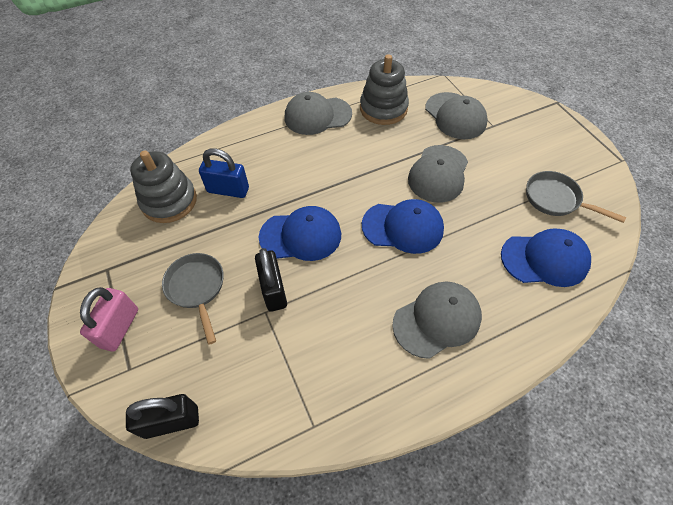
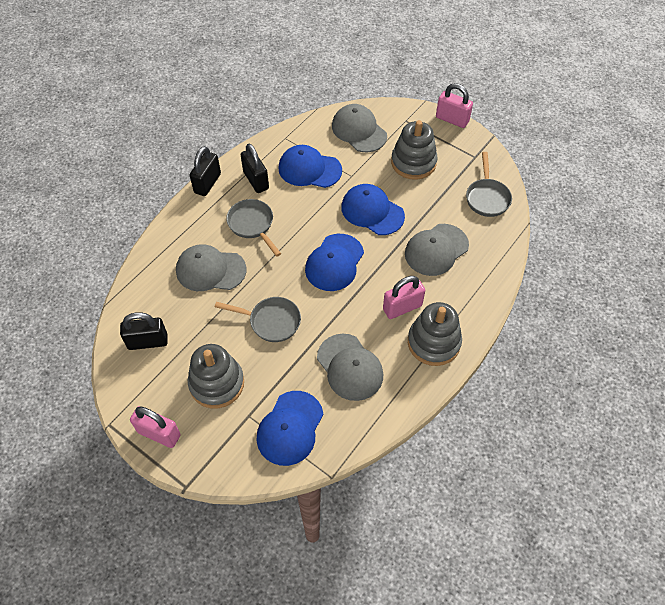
black padlock: [126,394,199,439] [255,248,287,312] = 2 -> [120,312,168,350] [190,146,221,196] [241,144,269,193] = 3
blue cap: [259,206,341,261] [362,199,444,254] [501,228,591,287] = 3 -> [256,391,323,466] [278,145,342,188] [305,234,364,291] [341,184,405,235] = 4
blue padlock: [199,148,249,198] = 1 -> none = 0
grey pan: [162,253,224,345] [526,171,626,223] = 2 -> [215,297,301,342] [226,199,281,257] [466,152,512,217] = 3
grey stacking toy: [130,150,197,223] [360,54,409,125] = 2 -> [188,344,244,408] [391,120,438,180] [408,302,462,366] = 3
pink padlock: [80,287,138,351] = 1 -> [130,406,181,448] [383,276,425,319] [436,83,473,128] = 3

